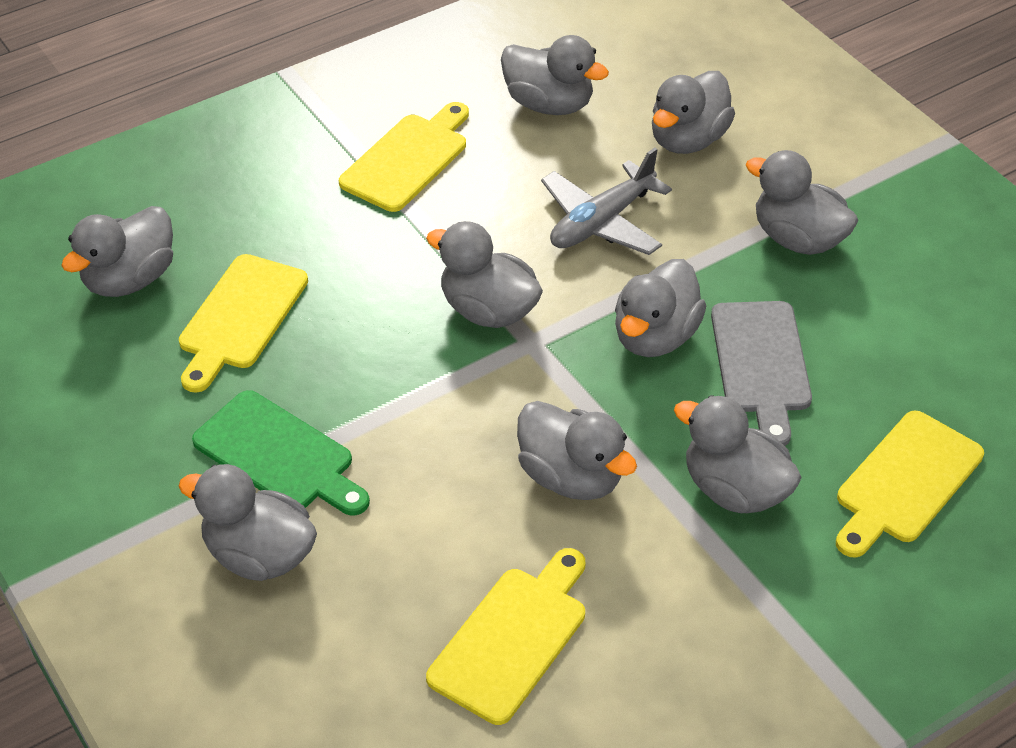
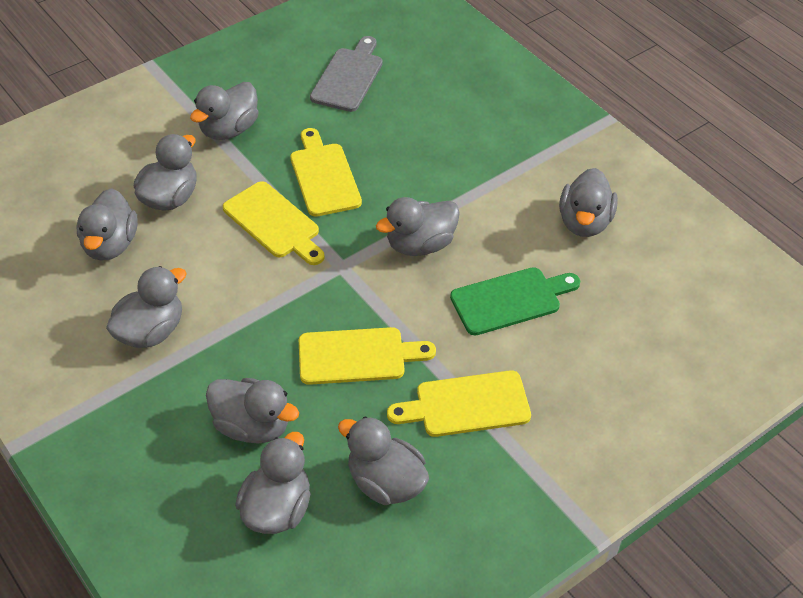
grey plane: [541,148,672,255] = 1 -> none = 0

